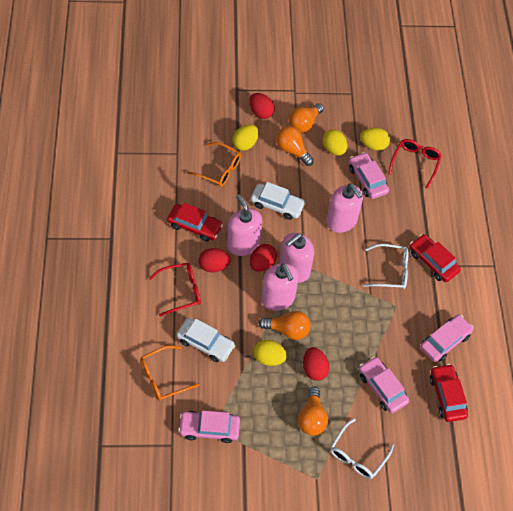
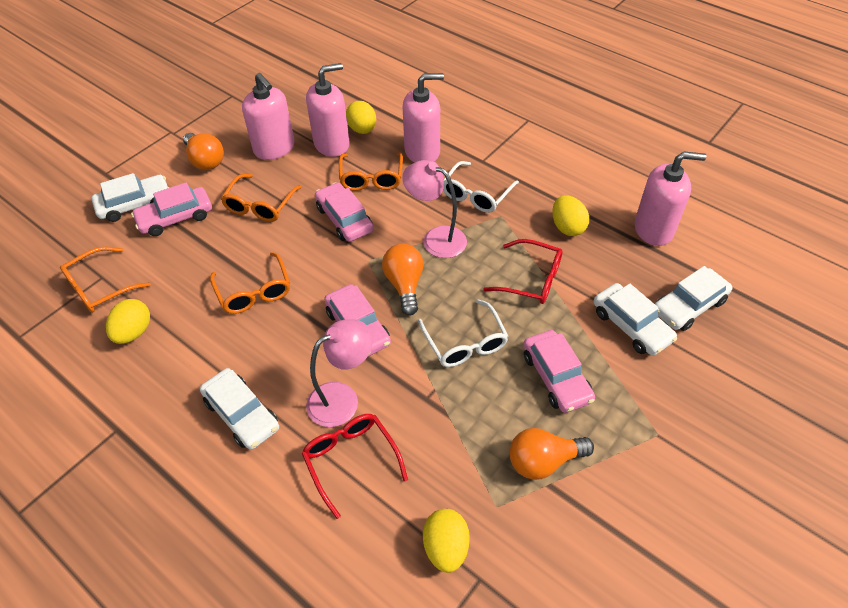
orange glasses: [140,345,200,401] [187,142,241,187] = 2 -> [60,246,151,313] [210,252,290,314] [221,174,302,222] [339,152,403,191] = 4
orange light bulb: [259,311,311,340] [276,126,314,166] [289,103,324,133] [298,387,328,436] = 4 -> [183,133,224,170] [382,244,424,316] [509,428,594,480] = 3
pink lamp: none = 0 -> [306,319,373,427] [402,160,467,258] = 2
red car: [167,203,223,242] [410,234,461,282] [430,364,468,422] = 3 -> none = 0
red egg: [199,248,231,273] [249,93,275,119] [250,244,277,272] [303,347,329,381] = 4 -> none = 0
white car: [176,318,235,362] [251,182,306,220] = 2 -> [92,173,169,222] [200,368,279,450] [594,283,677,356] [655,266,732,331] = 4

